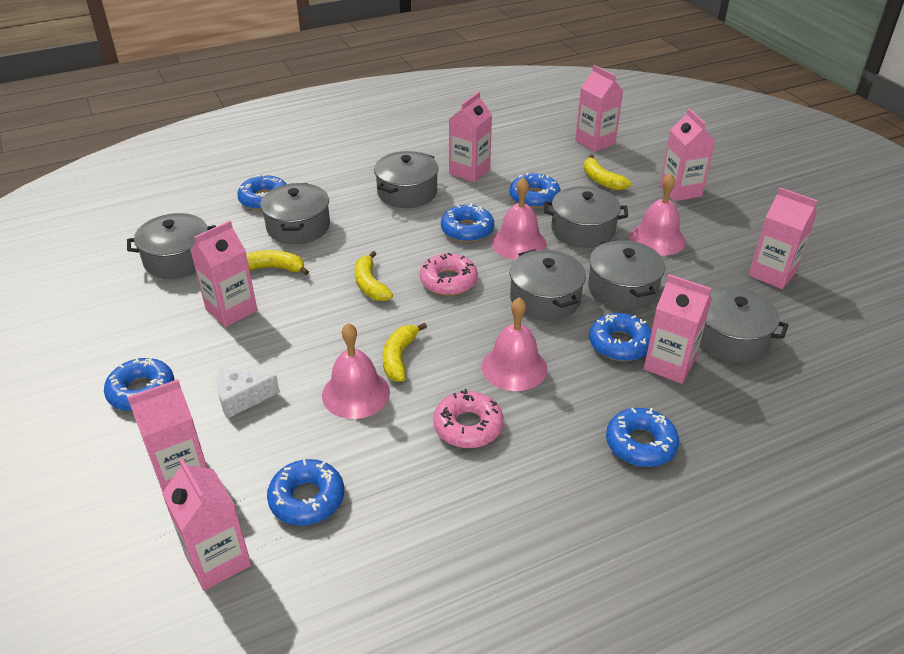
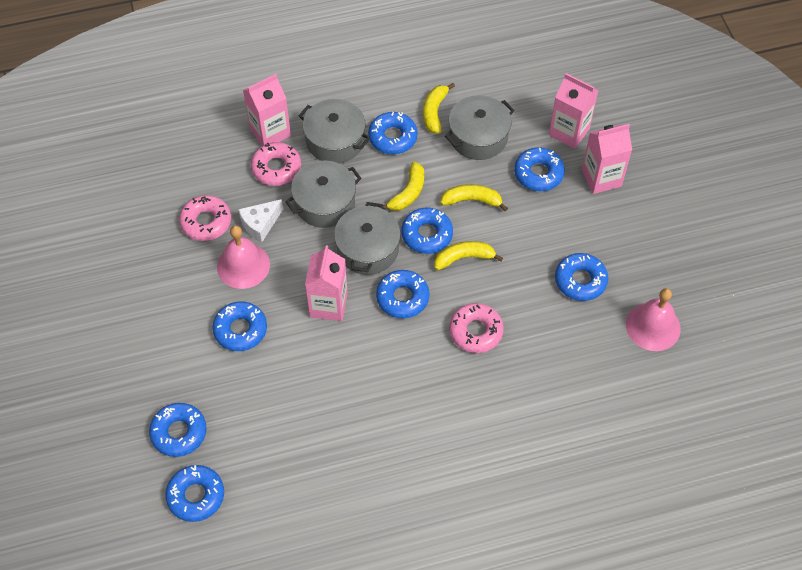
blue donut: [104,357,174,411] [237,174,287,210] [267,459,344,526] [441,203,494,242] [509,173,561,208] [589,313,652,361] [606,408,679,467] = 7 -> [149,403,207,457] [165,465,224,522] [212,302,267,351] [368,112,418,154] [376,270,430,318] [401,208,453,254] [514,147,565,191] [555,253,608,301] = 8
grey pot: [127,213,216,279] [260,183,330,244] [374,151,439,208] [510,249,586,321] [544,186,628,248] [588,240,665,310] [700,286,789,363] = 7 -> [285,160,362,228] [299,99,370,163] [334,202,401,275] [445,95,515,160] = 4
pink bell: [322,323,390,419] [482,297,547,391] [491,177,547,260] [630,173,686,256] = 4 -> [217,225,270,289] [626,288,681,351] = 2
pink carton: [127,379,207,492] [162,458,251,591] [190,221,257,327] [449,91,492,182] [575,65,624,152] [644,274,712,384] [660,108,715,201] [749,188,817,289] = 8 -> [243,74,291,146] [305,245,348,321] [549,73,599,149] [582,124,632,194] = 4
pink donut: [420,253,478,296] [433,389,504,448] = 2 -> [179,195,231,241] [251,142,301,186] [449,303,504,353] = 3

